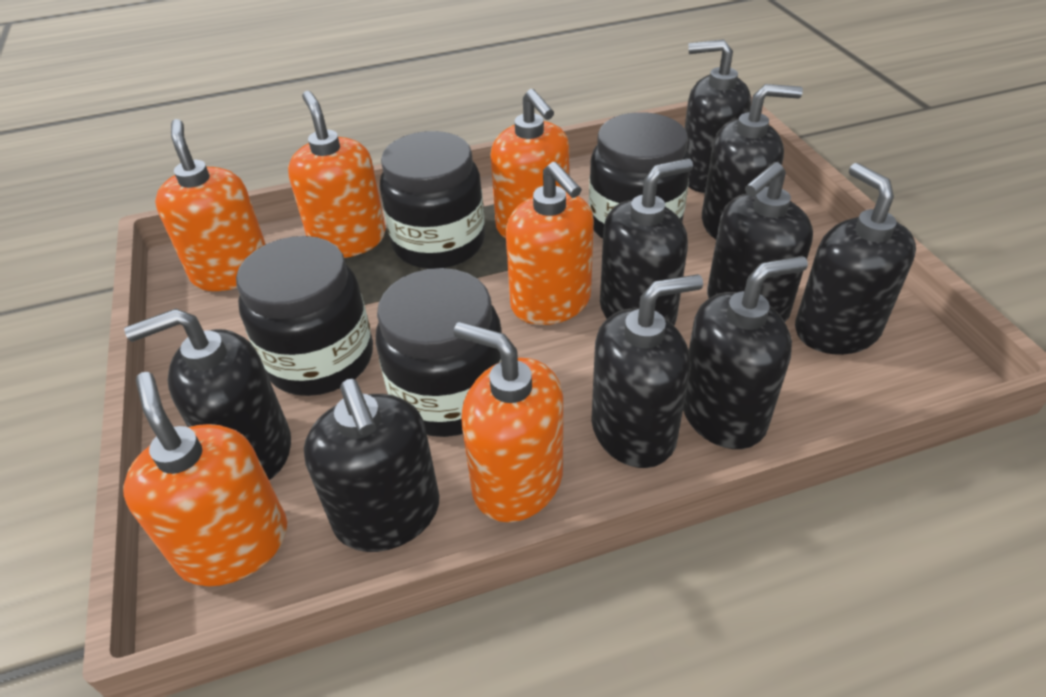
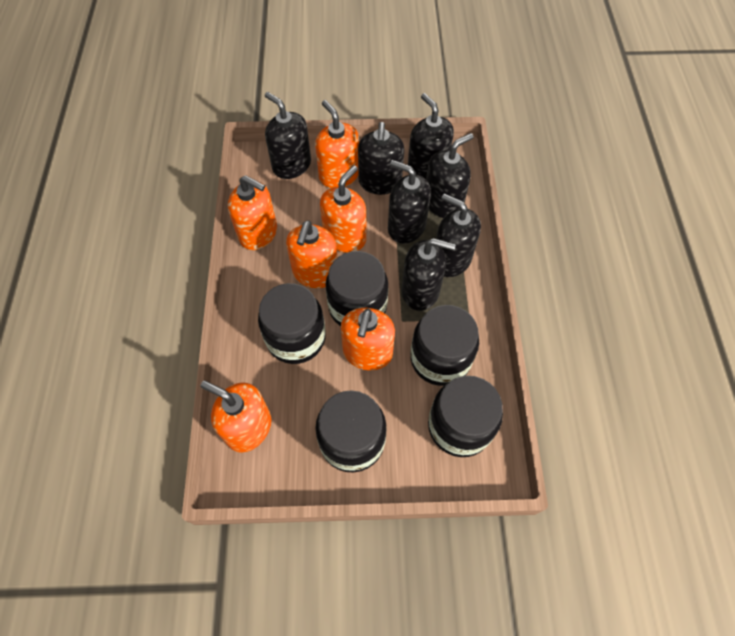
black jar: [236,236,373,396] [376,268,502,437] [380,131,485,269] [589,112,690,239] = 4 -> [258,283,326,364] [315,390,386,473] [325,251,388,326] [410,305,479,386] [428,376,503,457] = 5
black soap dispenser: [124,308,291,480] [304,379,440,552] [591,274,703,468] [600,158,693,325] [683,256,808,449] [684,39,751,193] [702,84,803,239] [707,162,813,322] [795,163,916,355] = 9 -> [265,92,311,179] [358,122,404,195] [388,160,431,244] [401,238,456,311] [408,93,454,179] [426,133,473,218] [436,194,481,277] = 7

